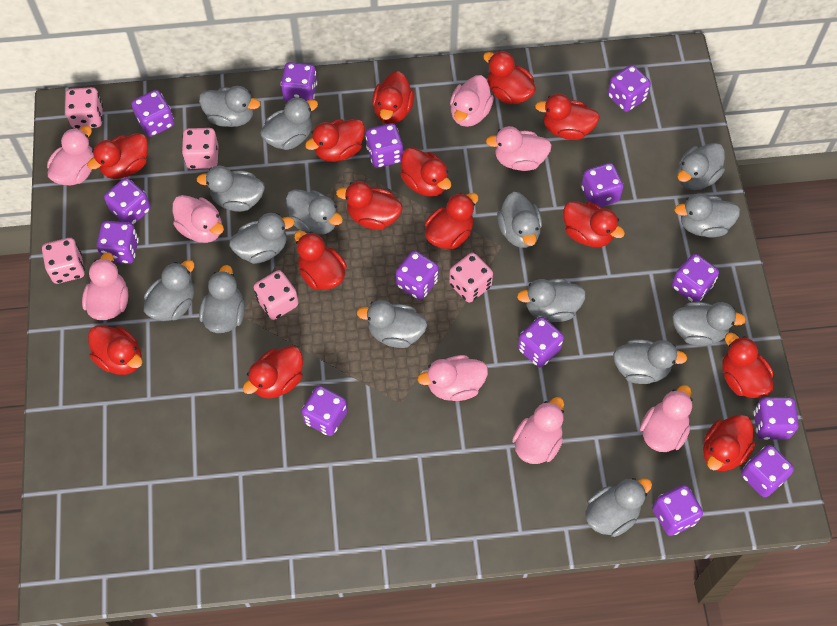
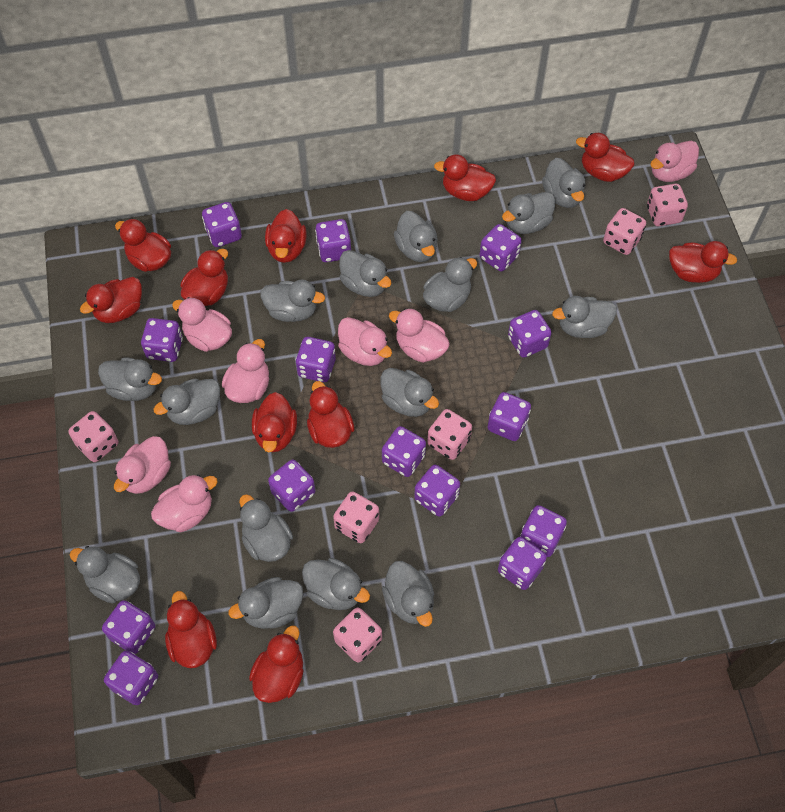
pink dice: [42,238,85,284] [65,87,103,129] [182,128,218,169] [254,270,299,320] [449,253,493,303] = 5 -> [68,411,118,462] [333,491,379,543] [333,607,382,663] [427,409,472,460] [603,208,646,255] [647,184,688,226] = 6
pink duck: [47,126,94,186] [82,252,129,320] [173,195,224,243] [417,355,488,401] [450,75,494,127] [486,126,552,171] [512,397,564,464] [640,385,692,452] = 8 -> [114,436,171,494] [151,474,218,532] [172,297,232,352] [222,339,269,403] [338,317,392,366] [389,308,450,363] [650,141,699,182] = 7
red duck: [87,133,148,179] [88,325,142,375] [243,346,303,398] [294,231,347,290] [305,119,365,162] [336,181,403,230] [372,71,415,124] [400,148,451,197] [425,193,478,249] [483,51,536,104] [535,94,600,140] [563,201,625,247] [703,414,755,471] [722,332,774,398] = 14 -> [80,277,142,323] [115,219,171,272] [165,591,217,668] [181,249,228,306] [249,625,304,703] [252,392,297,452] [265,209,306,263] [307,381,355,448] [434,154,496,201] [576,133,634,182] [669,241,737,283] = 11

